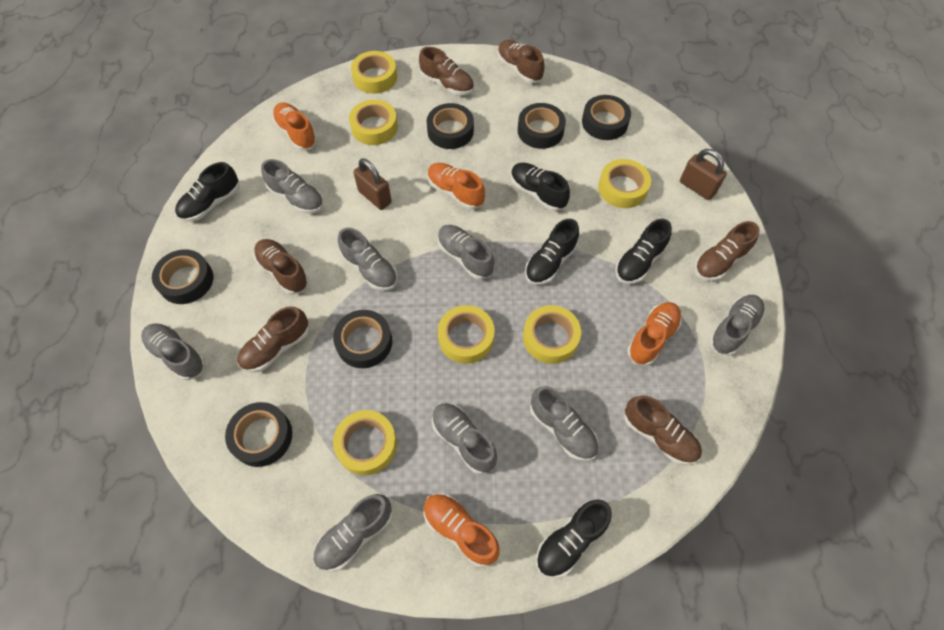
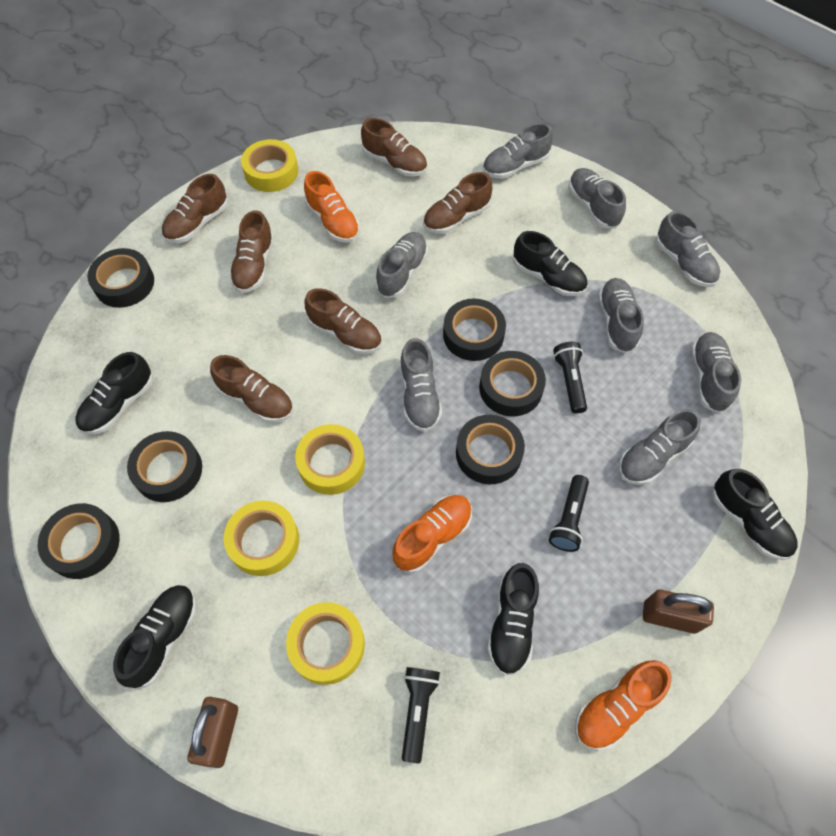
black flashlight: none = 0 -> [402,667,440,763] [549,475,589,552] [553,342,587,414] = 3
orange shoe: [272,102,317,151] [424,494,500,567] [428,163,485,209] [627,302,682,366] = 4 -> [304,171,360,243] [392,495,472,573] [575,660,672,750] = 3
yellow tape: [333,410,397,475] [349,99,398,145] [351,51,397,94] [438,305,495,364] [523,305,581,364] [598,159,651,208] = 6 -> [224,500,299,576] [241,139,298,192] [286,602,365,685] [295,424,365,495] = 4

